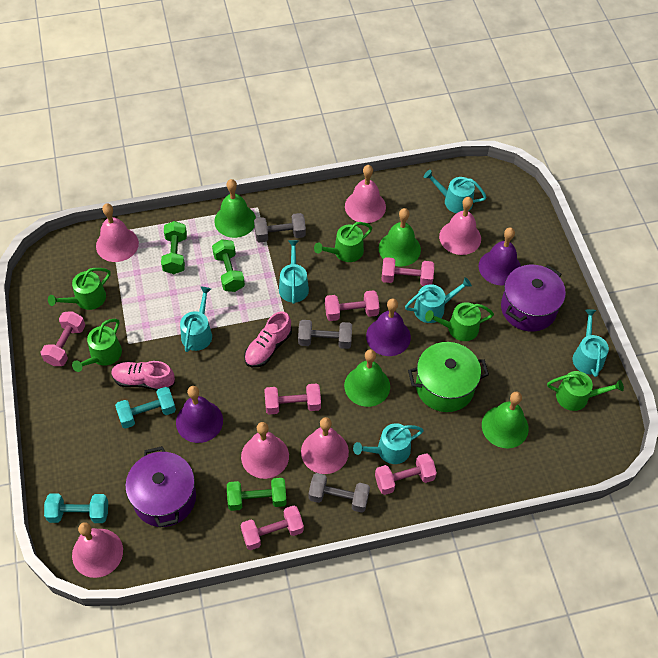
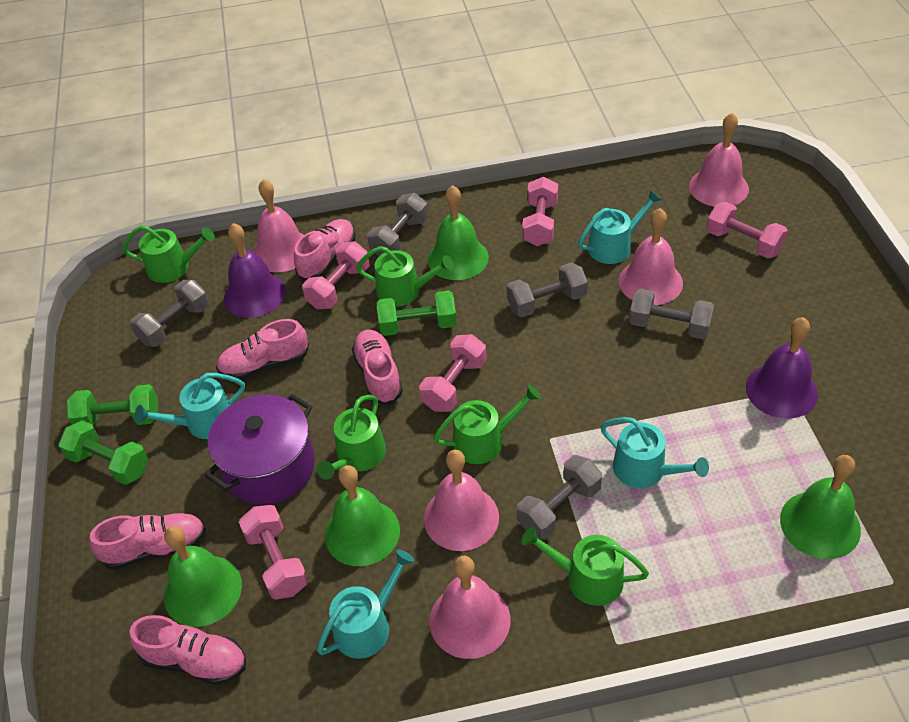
green pot: [408,342,489,412] = 1 -> none = 0
grey dumbbell: [254,213,306,243] [298,320,352,349] [309,473,370,513] = 3 -> [130,280,209,347] [367,193,428,256] [507,262,588,317] [517,455,602,540] [629,288,714,339] = 5
pink bell: [72,522,123,578] [96,203,139,262] [241,422,289,479] [301,417,349,474] [345,165,386,223] [439,197,481,255] = 6 -> [253,179,304,272] [424,450,499,551] [429,556,510,659] [619,208,683,305] [689,113,749,207] = 5
pink dumbbell: [40,311,85,366] [241,506,304,550] [264,383,321,415] [325,290,379,321] [375,453,437,495] [381,257,434,286] = 6 -> [239,505,308,600] [302,241,369,309] [419,334,487,412] [522,177,558,246] [706,202,788,258] = 5
pink shoe: [111,361,175,391] [244,312,292,367] = 2 -> [90,513,206,570] [129,615,246,685] [216,319,309,380] [294,219,356,281] [352,330,403,405] = 5
purple bell: [176,386,223,443] [366,299,411,356] [479,227,521,286] = 3 -> [224,223,286,318] [746,317,818,419] = 2
purple pot: [125,446,196,527] [501,265,566,332] = 2 -> [205,394,315,505] = 1
turquoise dumbbell: [44,493,108,523] [115,387,176,429] = 2 -> none = 0
turquoise watering can: [180,287,212,352] [279,240,309,304] [353,423,424,464] [405,277,472,323] [424,170,486,213] [573,309,609,377] = 6 -> [135,373,245,439] [317,549,414,659] [578,190,662,264] [601,417,709,488] = 4

